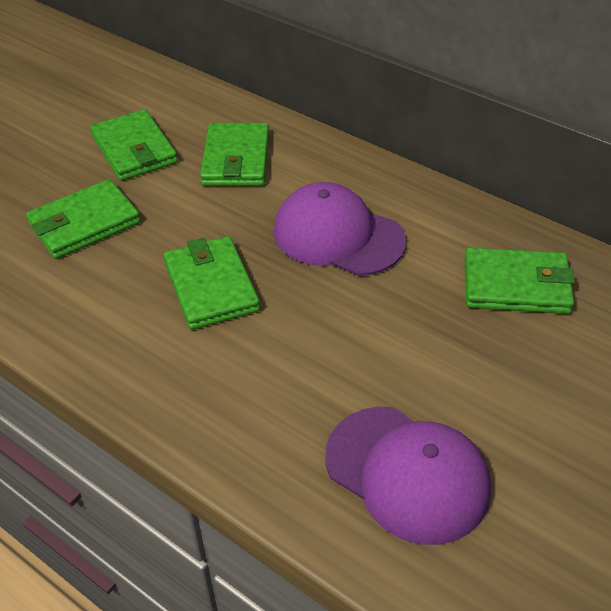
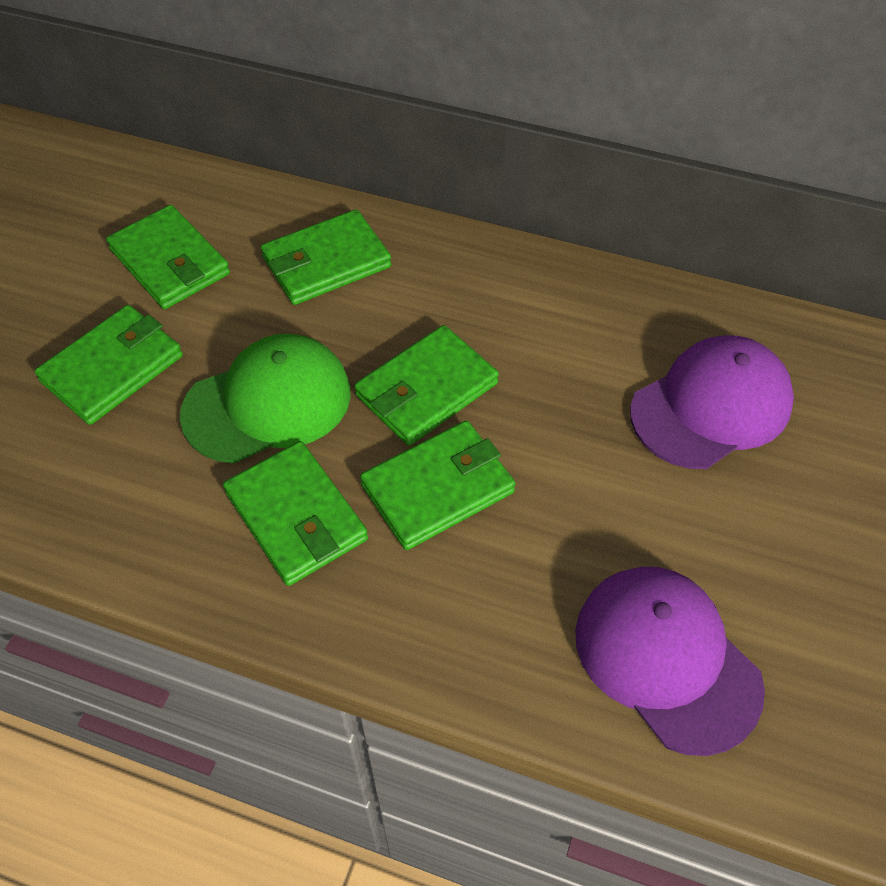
green cap: none = 0 -> [180,334,351,463] = 1
green wallet: [26,179,141,259] [90,109,178,181] [163,236,260,330] [200,123,269,186] [464,247,575,314] = 5 -> [34,305,183,425] [106,205,230,309] [223,441,368,586] [261,209,391,305] [354,325,499,446] [360,421,515,550] = 6

